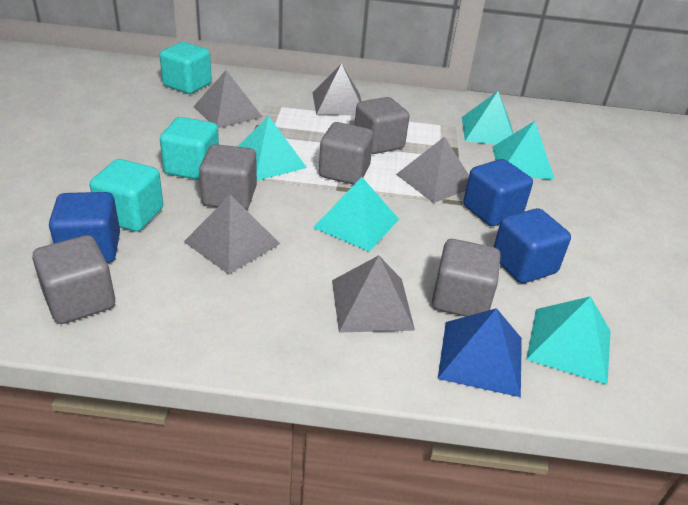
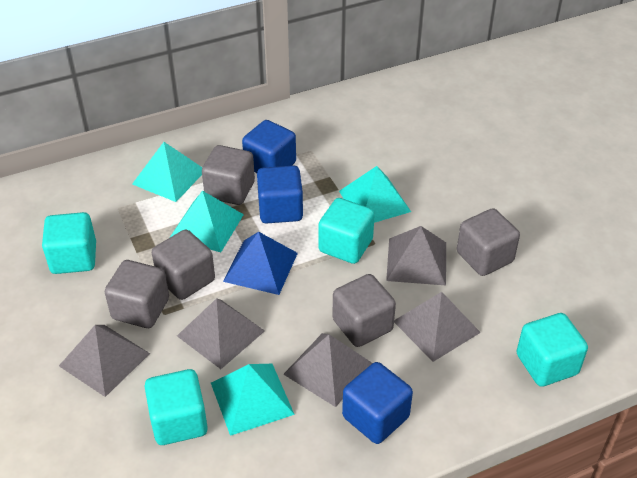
turquoise cube: [90,159,163,232] [160,42,212,94] [160,117,219,180] = 3 -> [42,212,96,274] [145,369,208,445] [318,198,375,264] [517,313,588,387] = 4
turquoise pyramid: [237,116,307,181] [313,177,399,251] [462,91,513,144] [492,121,555,180] [526,296,611,385] = 5 -> [132,142,202,202] [170,191,244,252] [211,364,295,436] [339,166,411,223] = 4

